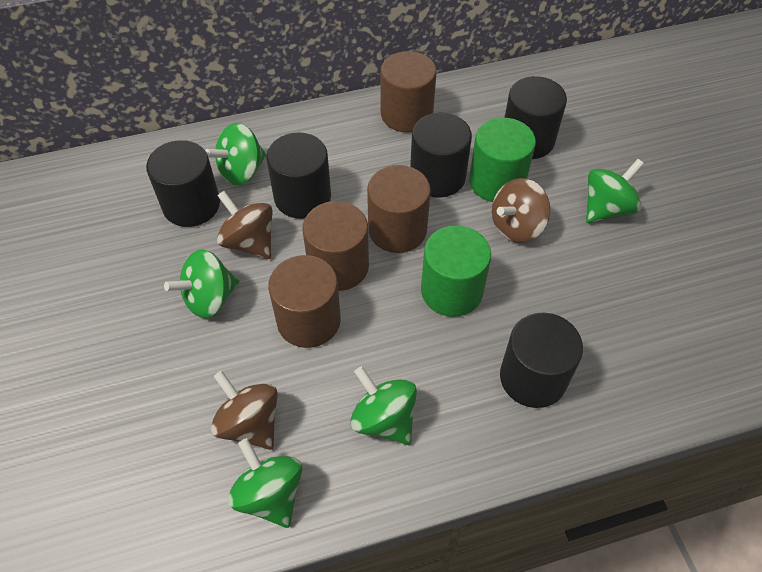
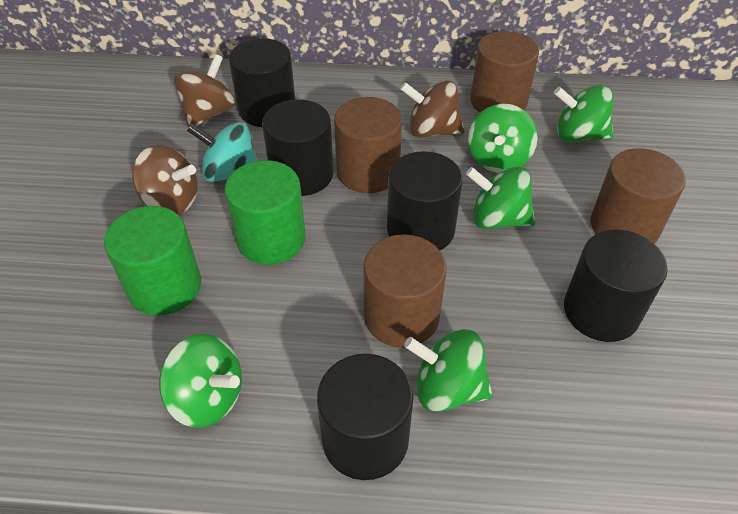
turquoise spinning top: none = 0 -> [187,122,258,182] = 1

